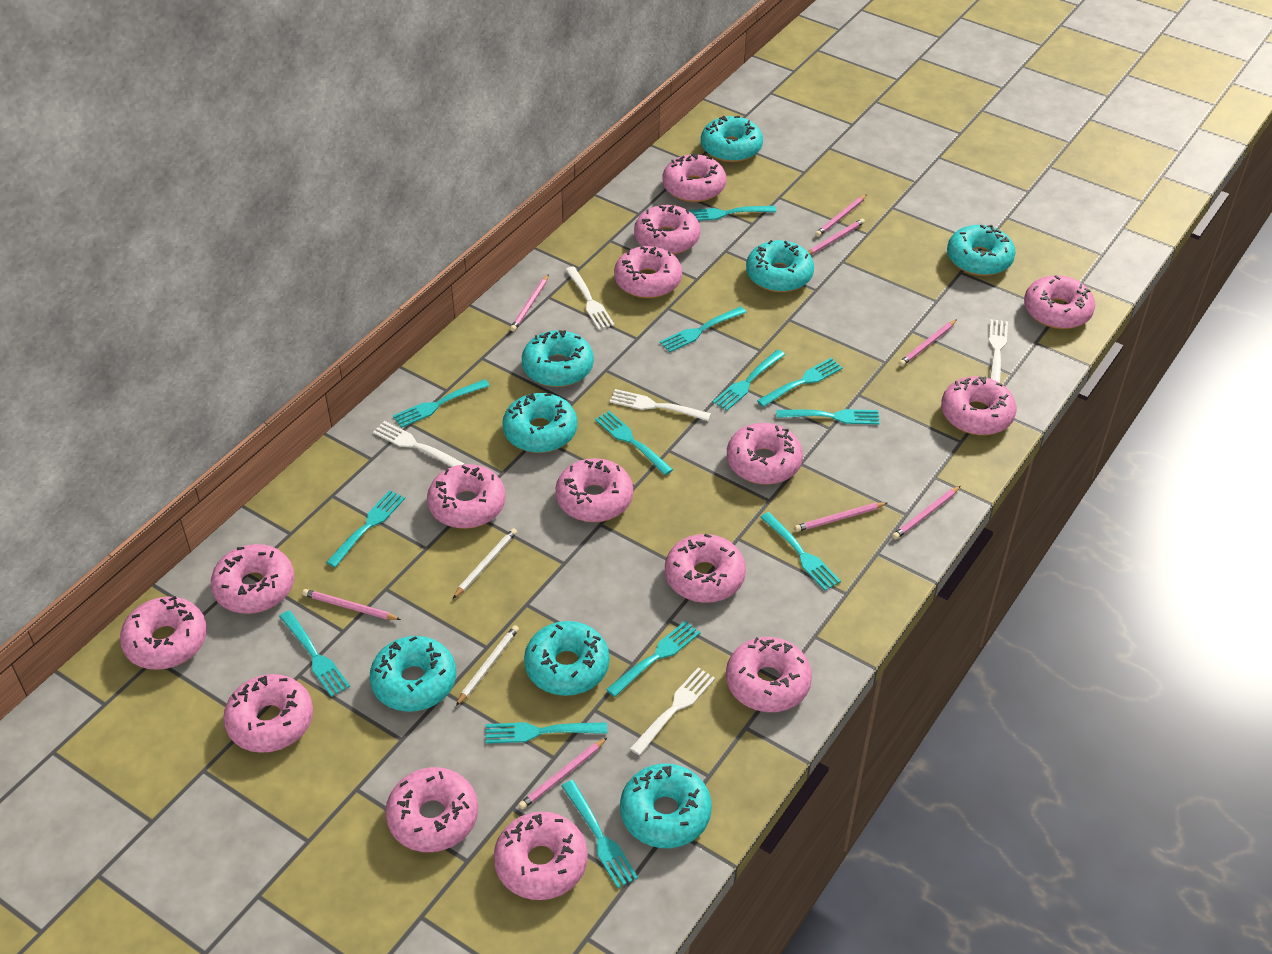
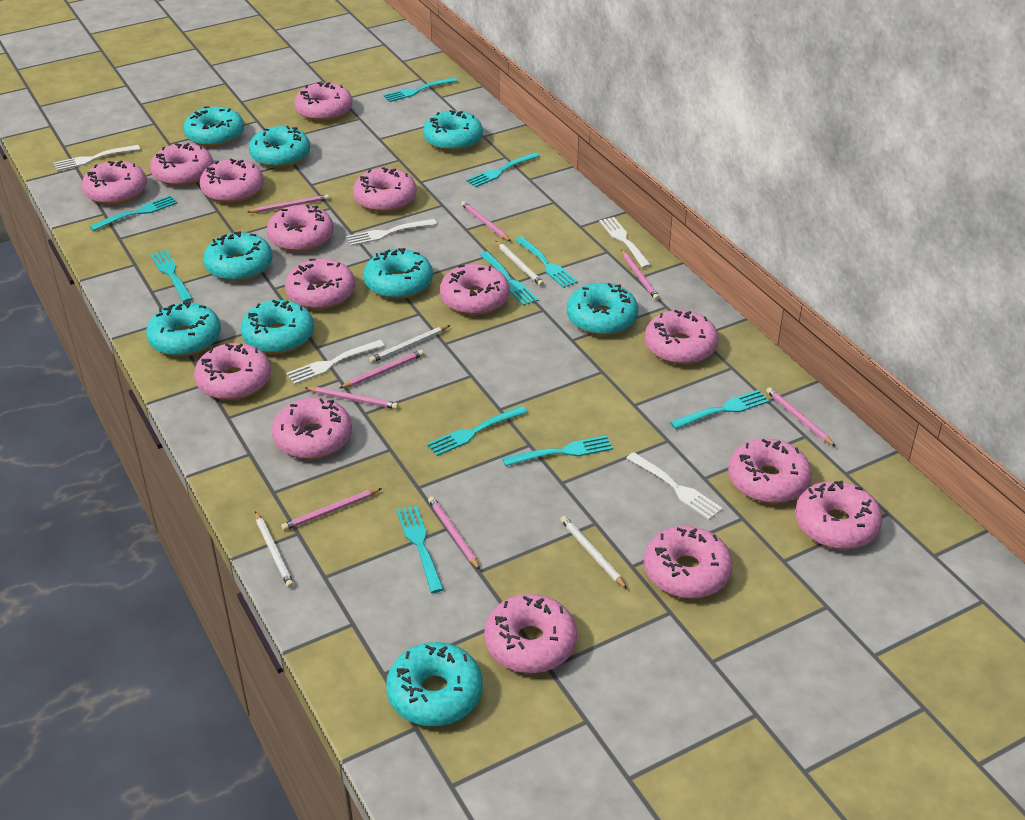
turquoise donut: [370,636,456,712] [502,393,577,453] [522,330,594,387] [524,621,610,696] [620,764,712,848] [701,116,763,162] [746,240,814,292] [947,224,1015,276] = 8 -> [146,301,221,356] [183,106,244,147] [203,231,272,281] [240,300,314,354] [249,126,310,168] [363,248,433,299] [386,642,482,726] [423,110,483,151] [567,283,638,335] = 9
turquoise fork: [279,610,350,697] [326,490,405,567] [393,379,490,428] [485,722,607,744] [562,780,638,888] [595,411,673,475] [606,621,700,697] [660,306,747,352] [688,206,776,221] [713,350,785,411] [757,358,843,407] [760,512,841,591] [776,409,880,425] = 13 -> [90,195,178,231] [150,250,193,302] [383,77,458,102] [396,505,444,593] [427,406,527,456] [466,152,540,187] [480,251,538,306] [502,435,613,466] [515,237,578,288] [670,390,769,429] = 10
white pencil: [453,528,517,598] [456,625,519,706] = 2 -> [255,511,294,588] [369,325,450,363] [496,241,544,286] [560,516,627,589] = 4

